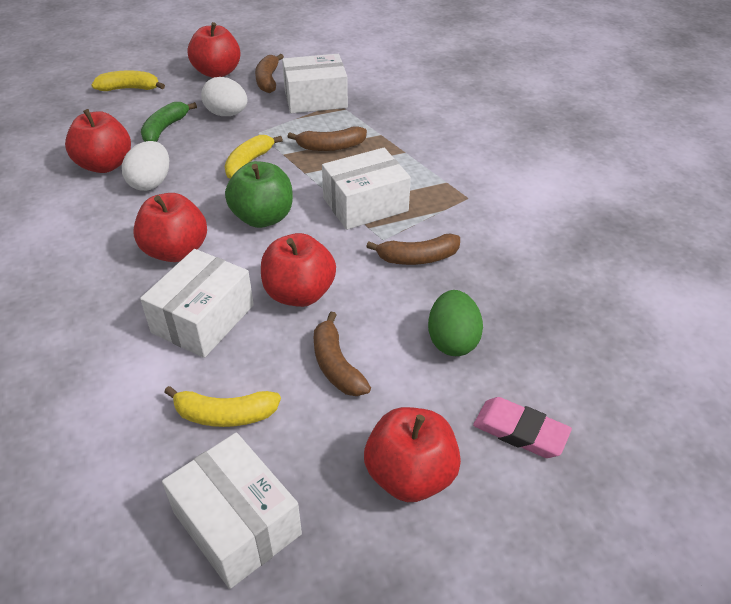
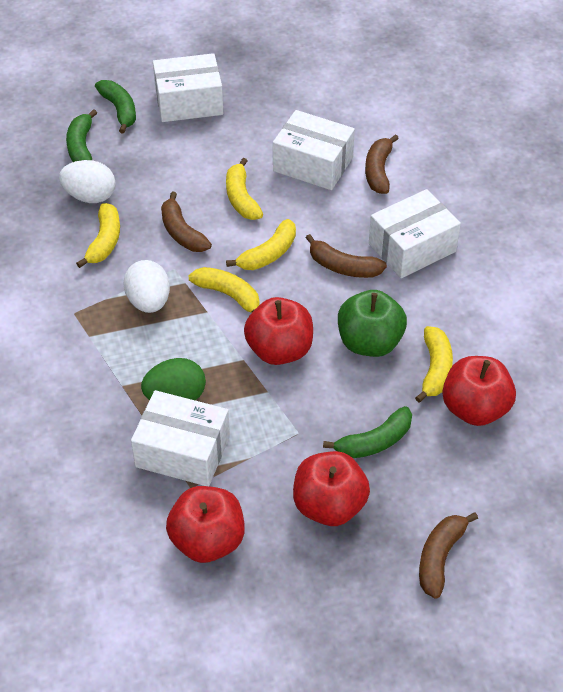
green banana: [141,102,197,142] = 1 -> [66,109,97,162] [95,80,136,134] [323,406,412,458] = 3
pink eraser: [473,397,572,458] = 1 -> none = 0
red apple: [65,109,131,173] [133,193,207,262] [187,22,241,78] [261,233,336,307] [364,407,461,502] = 5 -> [166,486,245,563] [244,297,313,365] [293,451,370,526] [442,356,516,426] = 4
yellow banana: [92,70,165,91] [164,386,281,427] [225,135,283,179] = 3 -> [76,203,120,268] [188,267,260,313] [226,158,263,220] [226,219,296,270] [415,326,453,403] = 5

